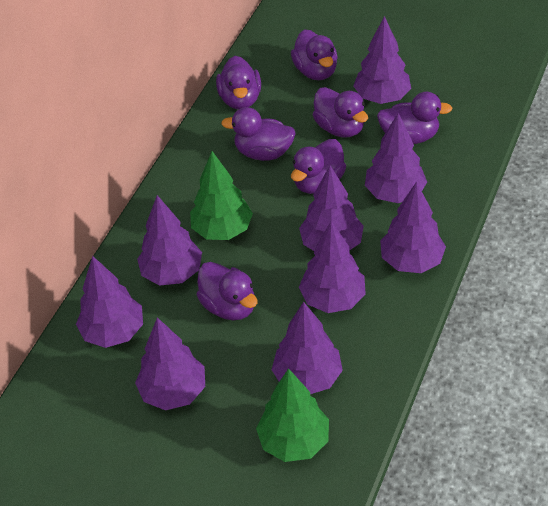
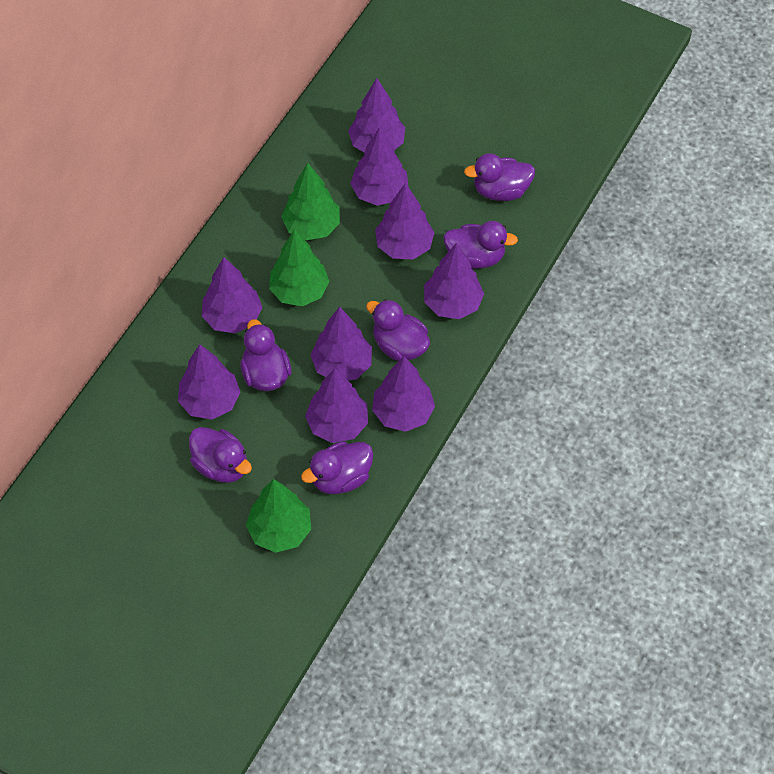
green tree: [190,151,253,240] [256,368,329,462] = 2 -> [246,479,311,553] [269,229,330,306] [281,163,340,240] = 3
purple duck: [196,262,258,320] [216,56,261,109] [221,107,296,161] [291,29,338,80] [291,139,346,194] [313,87,368,138] [377,92,452,144] = 7 -> [189,427,252,483] [240,319,291,391] [301,441,373,494] [366,299,430,361] [443,221,518,269] [464,153,535,201] = 6

